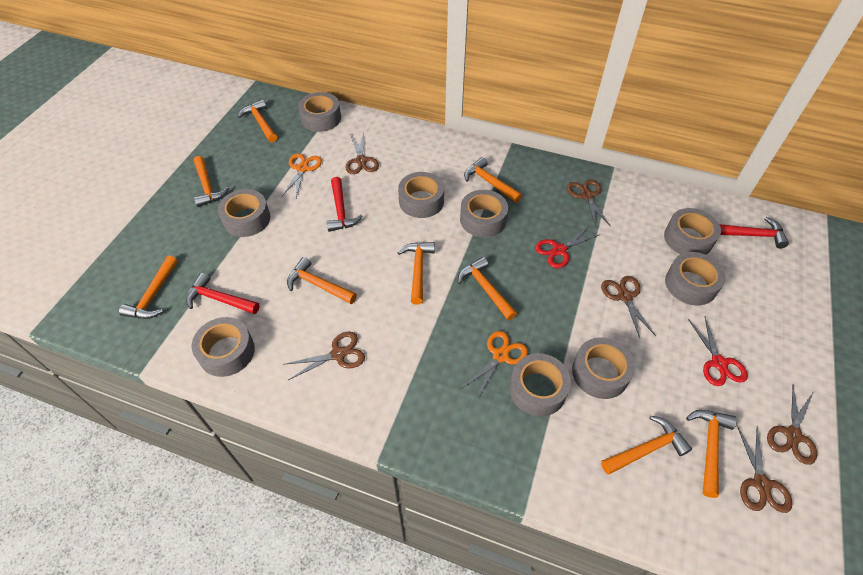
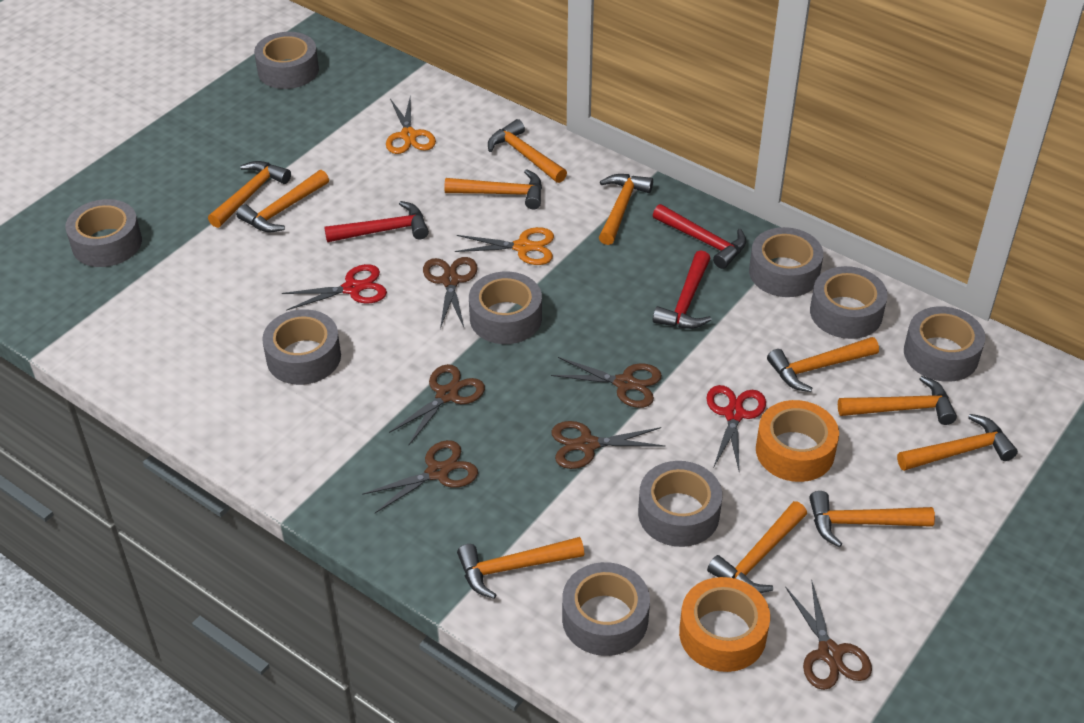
orange hammer: [119,256,178,319] [194,156,229,207] [238,100,277,142] [287,257,357,304] [397,242,435,305] [458,257,517,320] [464,157,522,203] [601,416,692,474] [686,410,737,498] = 9 -> [208,161,291,228] [236,170,329,233] [444,169,542,209] [457,537,584,599] [488,119,567,183] [599,174,653,245] [707,501,807,593] [767,337,879,392] [809,491,935,547] [838,376,957,425] [897,414,1018,471] = 11
orange tape: none = 0 -> [679,577,770,672] [756,400,839,482] = 2

